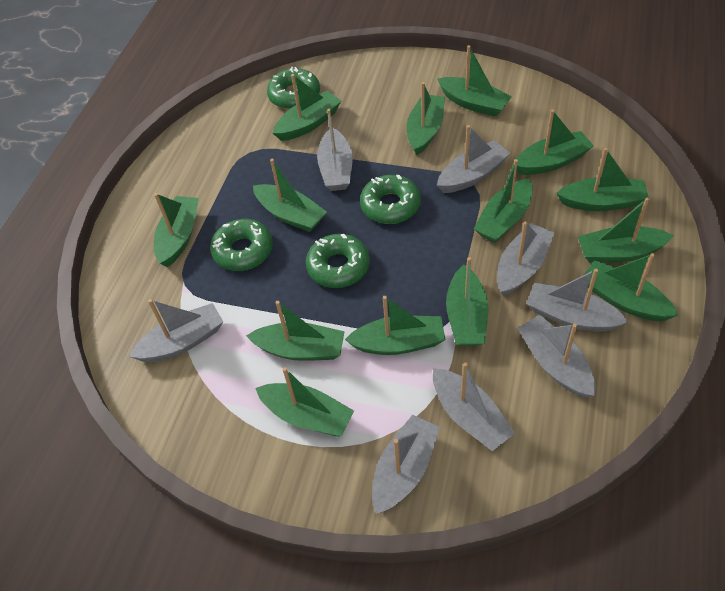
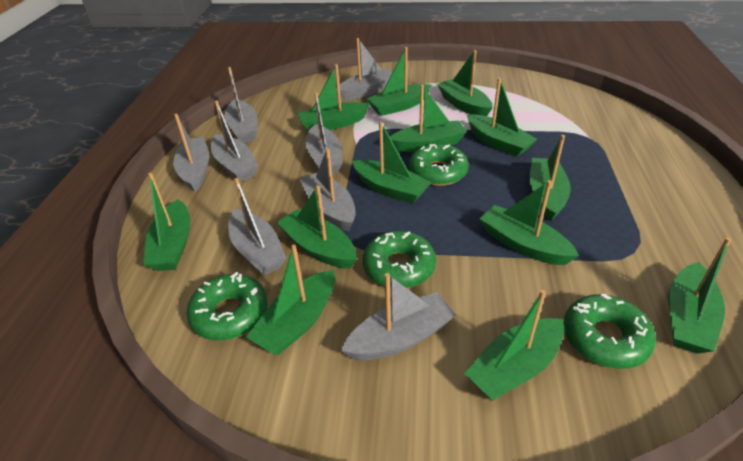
green boat: [154,193,199,267] [246,301,345,361] [253,159,327,232] [255,367,354,436] [273,74,341,141] [345,296,446,355] [406,82,445,155] [438,45,512,117] [446,257,488,346] [474,159,532,243] [513,110,594,175] [556,148,649,211] [578,198,674,263] [584,253,678,321] = 14 -> [143,173,190,271] [246,245,335,355] [277,185,357,269] [297,64,370,131] [352,122,431,204] [367,47,431,116] [390,84,467,152] [437,50,492,116] [464,290,564,401] [467,78,537,157] [479,180,579,265] [529,135,571,221] [668,237,732,354] = 13

